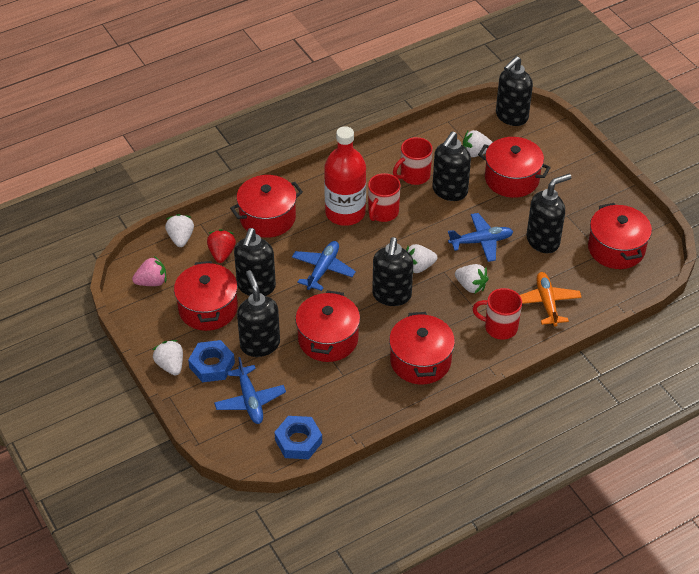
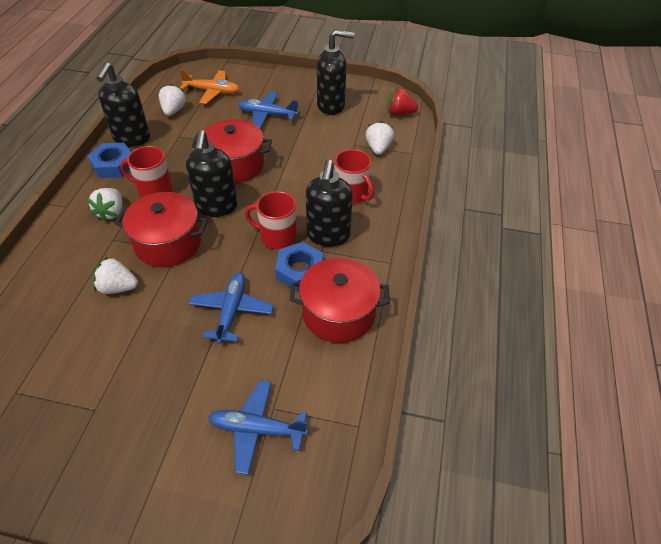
black soap dispenser: [234,228,276,296] [237,270,280,357] [372,237,413,306] [432,131,471,201] [496,56,533,126] [526,174,571,253] = 6 -> [97,62,150,147] [186,130,237,217] [306,160,353,247] [317,29,354,115] = 4
pink strawberry: [132,256,166,286] = 1 -> none = 0
red bottle: [324,126,366,226] = 1 -> none = 0
red pot: [174,261,238,331] [230,175,303,238] [295,290,360,362] [389,312,455,384] [478,137,551,198] [588,203,652,269] = 6 -> [115,192,208,267] [192,119,272,183] [289,258,390,343] = 3
white strawberry: [153,340,183,375] [165,214,194,247] [406,244,438,273] [455,264,489,293] [463,130,493,157] = 5 -> [87,188,122,222] [93,256,138,294] [159,84,187,116] [366,121,394,155] = 4

